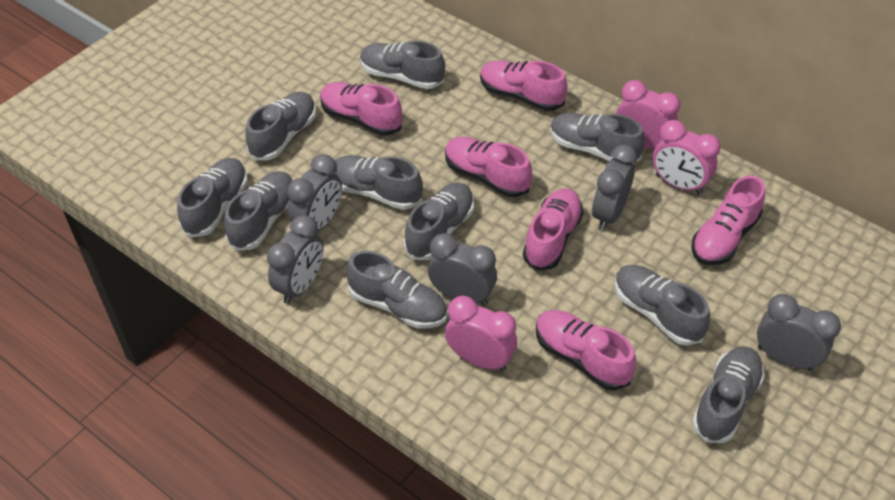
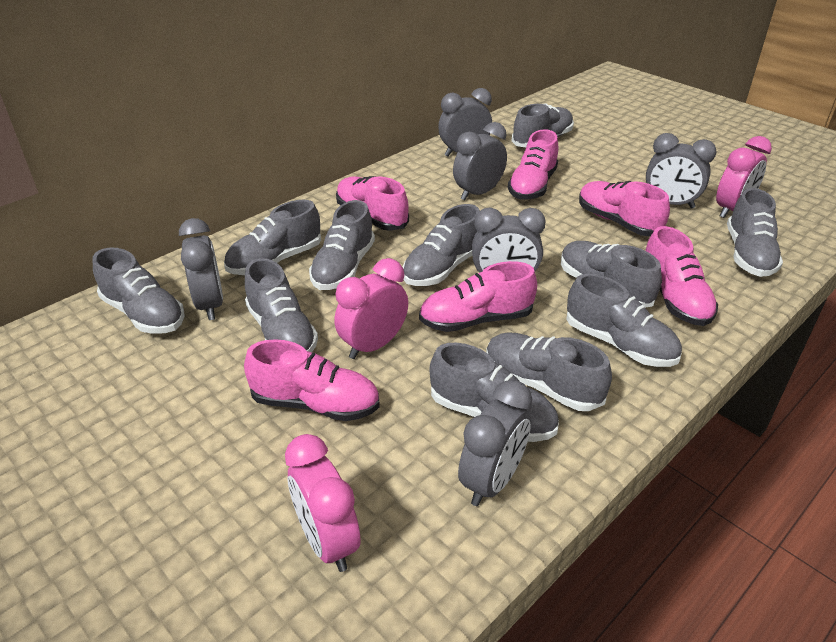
grey clock: [267,215,324,304] [287,154,342,231] [428,233,497,305] [592,144,637,231] [757,294,841,371] = 5 -> [179,218,223,320] [438,88,492,157] [453,122,507,200] [458,380,532,506] [472,207,546,273] [646,133,716,209] = 6
grey shoe: [177,158,248,237] [224,171,293,251] [246,92,316,160] [335,155,423,210] [346,251,447,329] [360,40,445,89] [404,182,474,260] [550,113,645,164] [615,265,710,346] [692,346,765,443] = 10 -> [93,247,185,334] [224,200,321,275] [245,258,318,352] [309,200,375,290] [403,204,480,286] [429,343,559,442] [486,332,612,411] [511,103,574,147] [561,241,662,308] [566,274,682,367] [727,188,783,277] = 11

